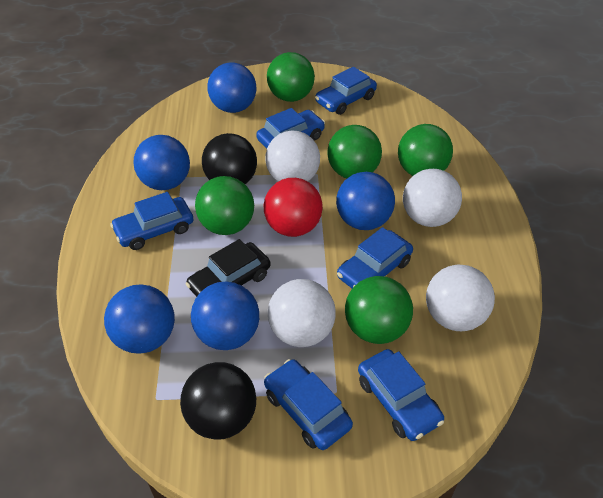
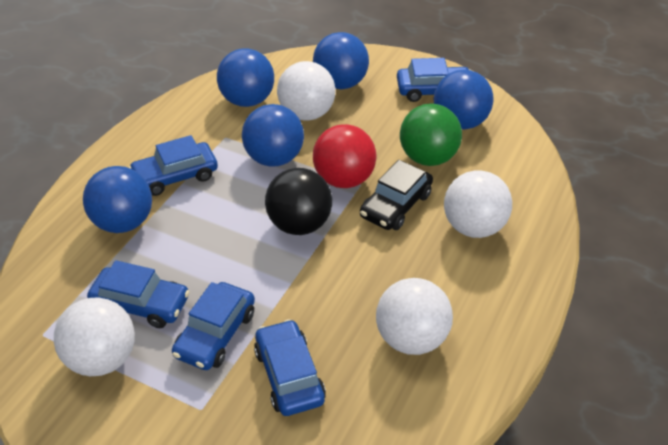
black ball: [180,362,256,440] [202,133,257,184] = 2 -> [265,168,332,235] = 1
blue car: [110,192,194,250] [256,108,325,149] [264,359,353,450] [315,67,377,115] [337,227,413,288] [358,349,444,441] = 6 -> [87,260,190,328] [129,135,218,196] [172,282,255,370] [254,319,326,416] [397,58,470,102] = 5
green ball: [195,176,254,235] [267,52,315,102] [327,125,382,178] [345,276,413,344] [398,124,453,176] = 5 -> [400,104,462,166] = 1

